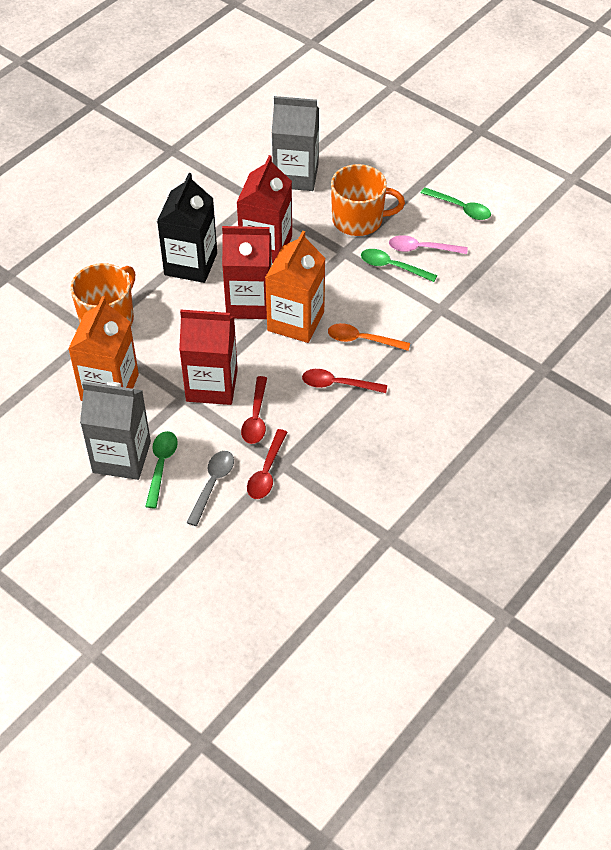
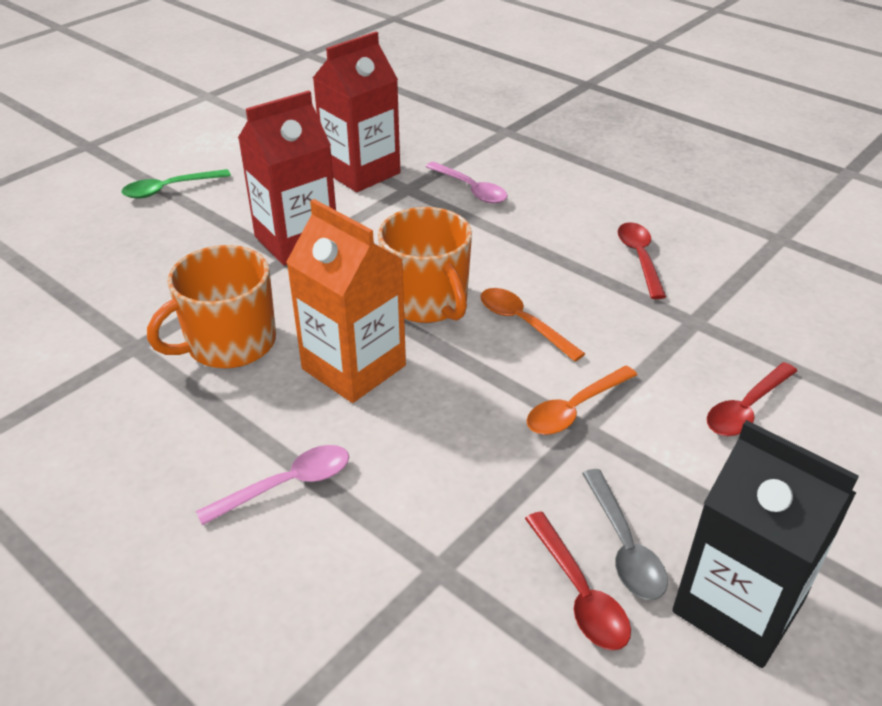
green spoon: [145,431,178,508] [361,249,437,282] [421,187,491,220] = 3 -> [122,169,231,199] = 1
grey carton: [80,382,151,480] [272,96,319,191] = 2 -> none = 0
orange carton: [68,296,139,401] [265,231,326,343] = 2 -> [286,199,406,403] = 1
orange spoon: [328,323,410,351] = 1 -> [480,288,585,361] [527,366,637,435] = 2
pink spoon: [389,235,468,254] = 1 -> [196,445,349,525] [425,162,508,203] = 2
red carton: [179,310,238,405] [222,226,272,319] [236,155,292,263] = 3 -> [238,91,336,265] [313,31,400,192] = 2

